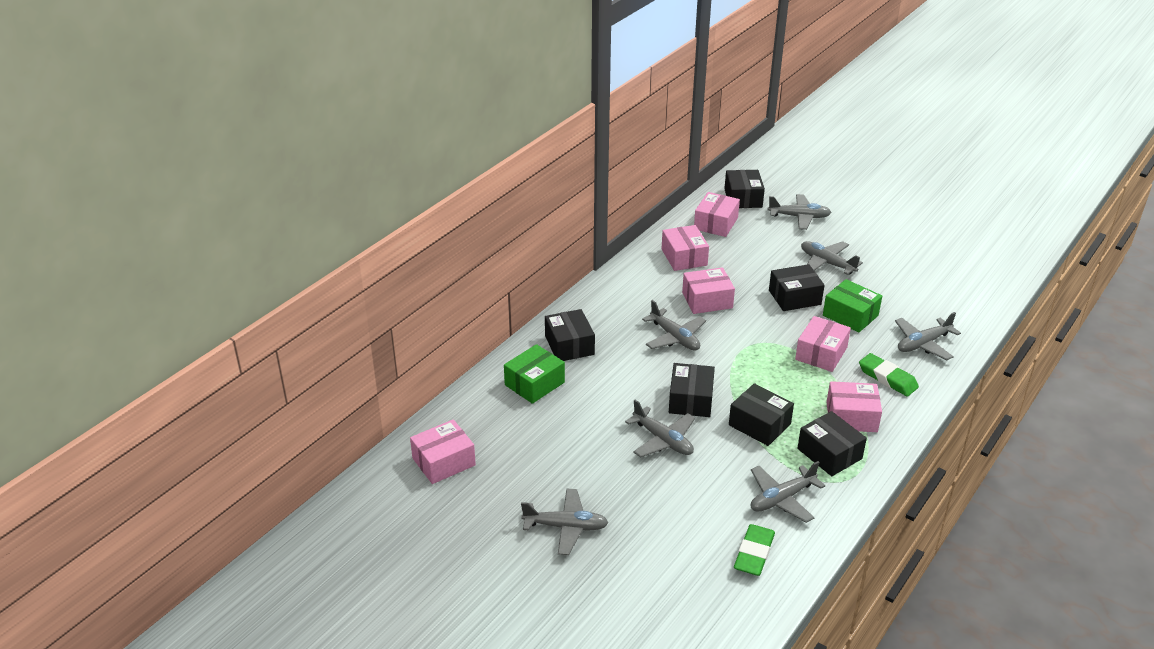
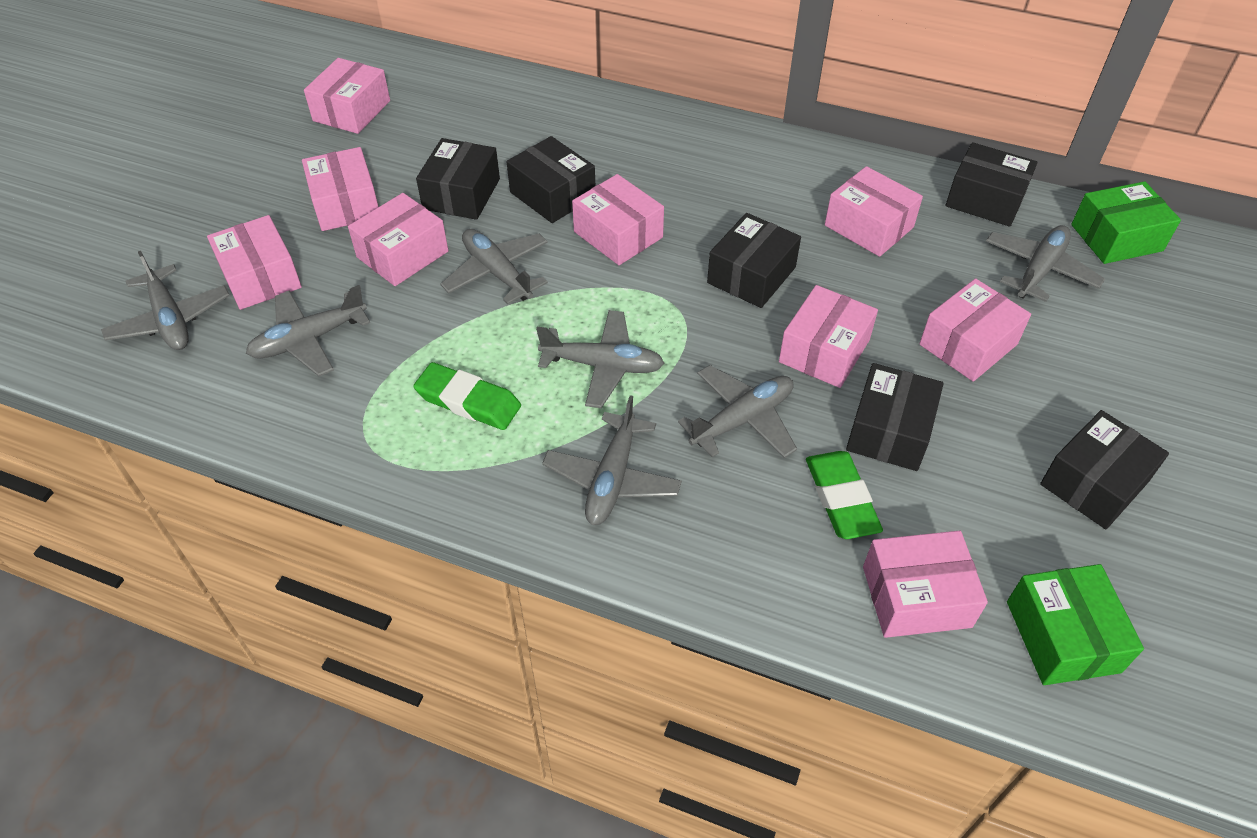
pink box: [410,420,476,484] [662,225,709,271] [682,267,735,314] [694,192,740,237] [795,316,851,372] [826,381,882,432] = 6 -> [207,215,302,310] [302,147,378,231] [304,58,390,134] [348,193,448,286] [572,174,664,265] [779,285,878,388] [825,166,923,257] [863,531,988,638] [919,278,1031,382] = 9

